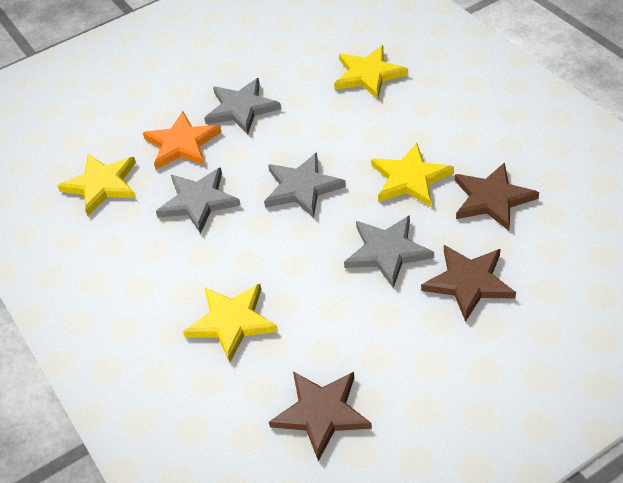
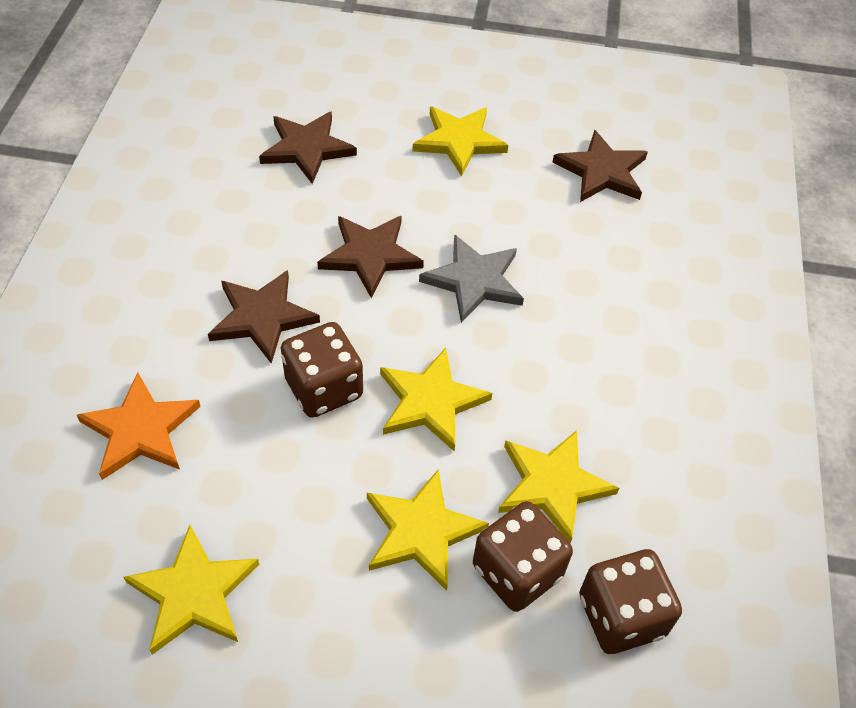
brown dice: none = 0 -> [281,322,363,418] [473,501,573,612] [579,549,682,654] = 3
brown star: [269,372,372,461] [421,245,516,322] [455,162,539,231] = 3 -> [208,270,320,364] [259,111,357,184] [317,216,424,298] [553,130,648,202] = 4
grey star: [156,167,241,234] [204,78,281,135] [264,152,346,218] [344,215,434,288] = 4 -> [419,234,524,323] = 1
yellow star: [57,154,136,216] [183,284,278,362] [334,45,408,99] [371,143,454,207] = 4 -> [123,525,259,655] [367,469,489,591] [380,348,492,451] [413,106,508,177] [498,430,619,543] = 5

